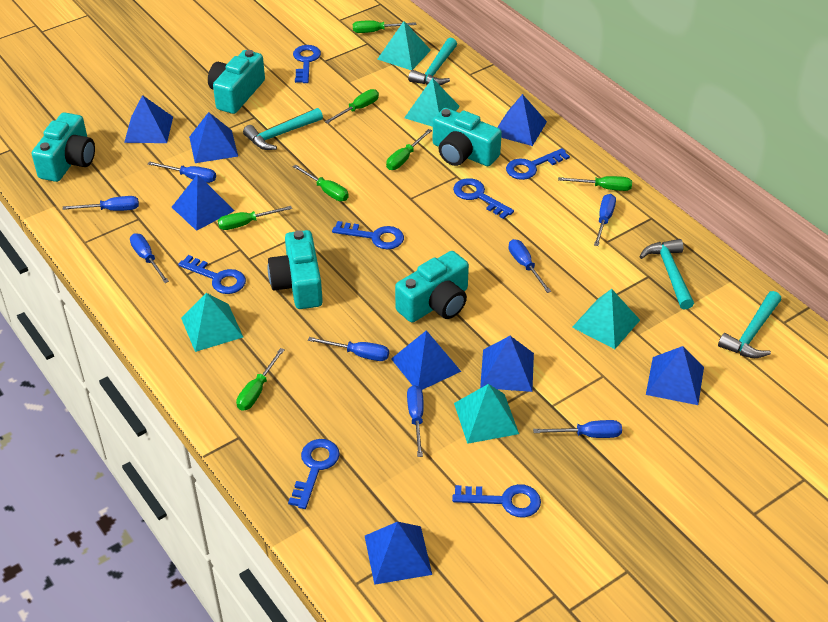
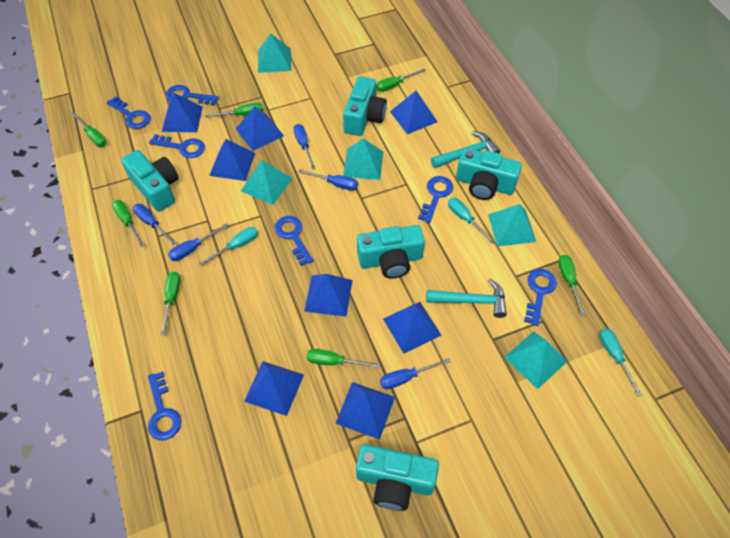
blue screwdriver: [63,196,139,211] [130,233,169,283] [148,161,216,183] [308,337,389,361] [407,385,424,457] [509,239,551,293] [533,420,622,438] [594,194,616,246] = 8 -> [133,204,176,245] [168,223,229,261] [293,124,316,169] [299,169,358,191] [380,358,451,389] = 5
turquoise hammer: [243,108,323,150] [408,38,457,85] [639,239,694,309] [718,291,781,358] = 4 -> [426,279,507,318] [431,131,500,168] = 2
turquoise screwdriver: none = 0 -> [199,227,258,266] [448,198,495,243] [600,329,642,397] = 3

